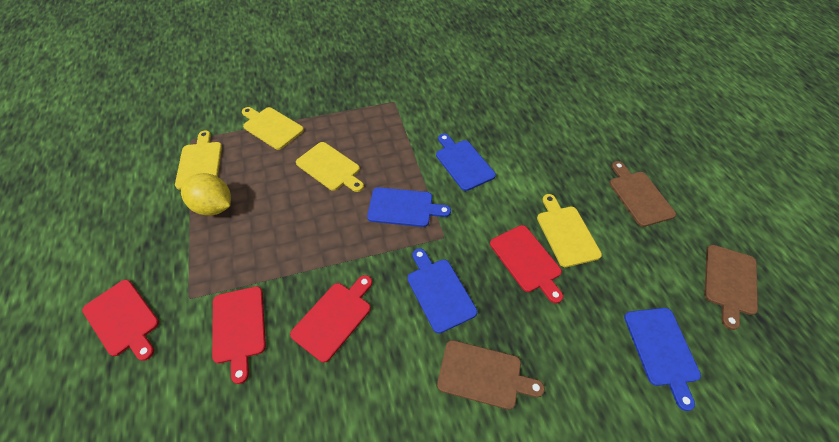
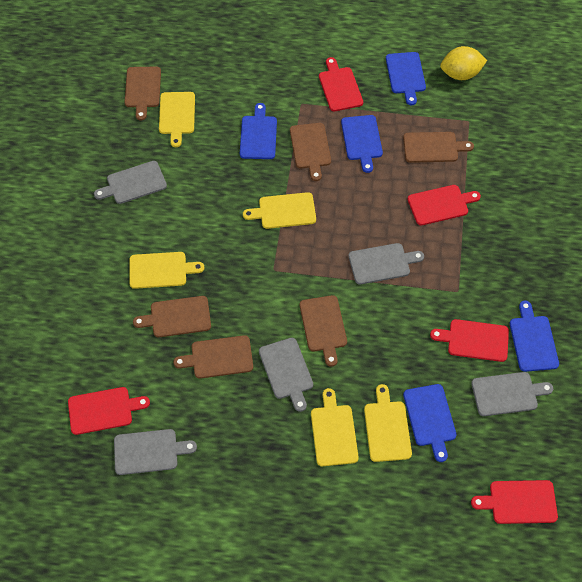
blue cutting board: [367,187,451,227] [407,248,477,334] [436,134,496,191] [624,308,701,411] = 4 -> [240,103,277,159] [341,115,383,173] [386,52,426,105] [403,384,457,462] [510,301,559,372] = 5
brown cutting board: [437,340,545,410] [609,161,676,227] [705,245,758,330] = 3 -> [124,67,161,120] [133,296,211,337] [173,335,253,379] [290,123,331,181] [300,295,347,367] [403,132,474,163] = 6
grey cutting board: none = 0 -> [94,161,167,204] [114,429,197,475] [259,338,313,412] [348,243,424,284] [471,372,553,416] = 5
red cutting board: [82,280,159,361] [212,286,266,384] [290,275,372,363] [490,225,563,303] = 4 -> [68,387,150,435] [319,57,363,112] [408,185,481,225] [430,319,509,362] [471,480,558,524] = 5
yellow cutting board: [175,131,222,189] [242,107,304,150] [296,142,364,192] [537,194,602,267] = 4 -> [129,252,205,289] [159,92,195,147] [243,192,316,229] [311,388,359,466] [364,384,412,462] = 5

